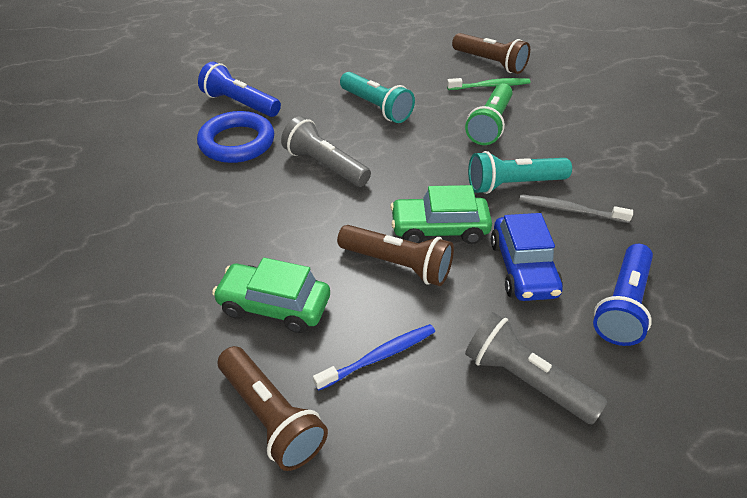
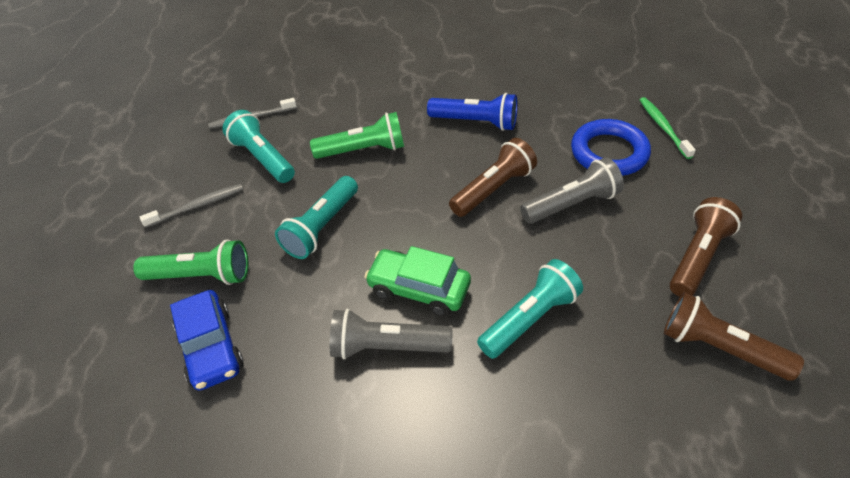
blue flashlight: [198,61,281,117] [593,244,653,346] = 2 -> [427,93,518,131] = 1
blue toothbrush: [313,324,435,391] = 1 -> none = 0
green car: [212,257,330,333] [390,185,492,244] = 2 -> [364,246,471,316] = 1
green flashlight: [465,83,513,145] = 1 -> [133,240,248,285] [310,112,404,159] = 2
grey toothbrush: [519,194,633,223] = 1 -> [140,184,243,228] [208,98,297,129] = 2
turquoise flashlight: [340,72,415,123] [468,151,572,194] = 2 -> [222,110,295,183] [275,176,358,259] [477,259,583,359] = 3

